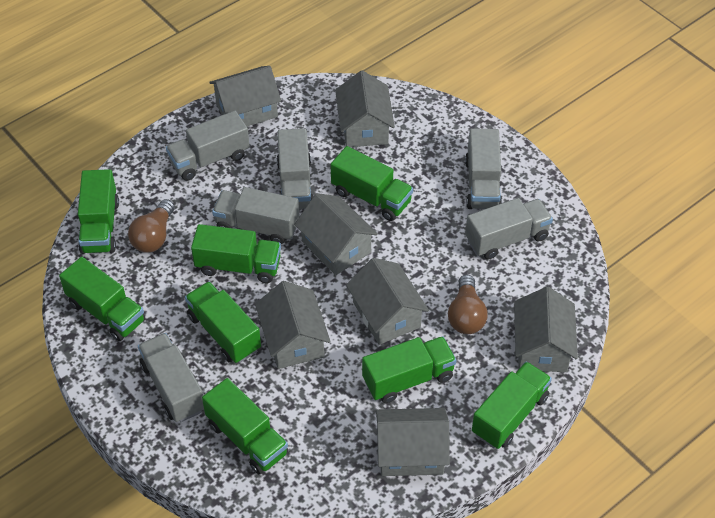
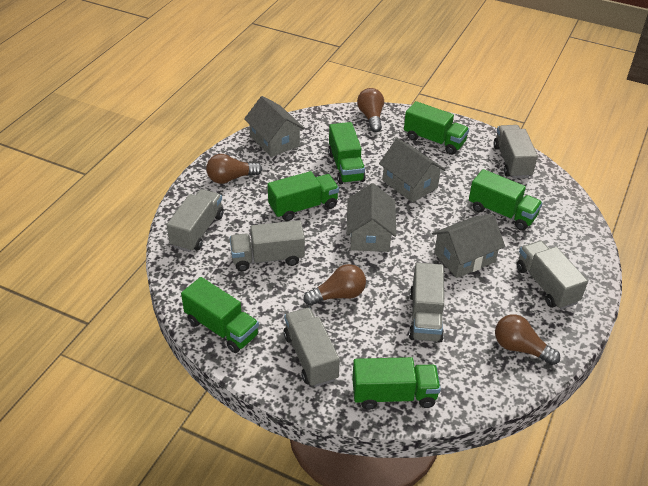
brown light bulb: [128,199,175,253] [448,275,488,334] = 2 -> [206,154,262,184] [303,264,366,306] [357,88,384,132] [495,314,560,365] = 4
green truck: [59,257,145,341] [78,169,119,254] [185,281,261,363] [191,224,281,283] [202,378,288,475] [331,146,413,221] [362,336,456,403] [472,361,552,449] = 8 -> [181,277,259,353] [268,171,339,221] [328,122,366,185] [352,357,441,410] [404,101,469,155] [469,169,543,231] = 6
grey house: [209,66,281,126] [255,281,331,369] [294,193,378,275] [335,70,395,147] [346,258,429,345] [376,408,450,476] [514,287,578,372] = 7 -> [244,96,305,157] [346,183,396,252] [379,138,446,203] [432,214,505,278] = 4

